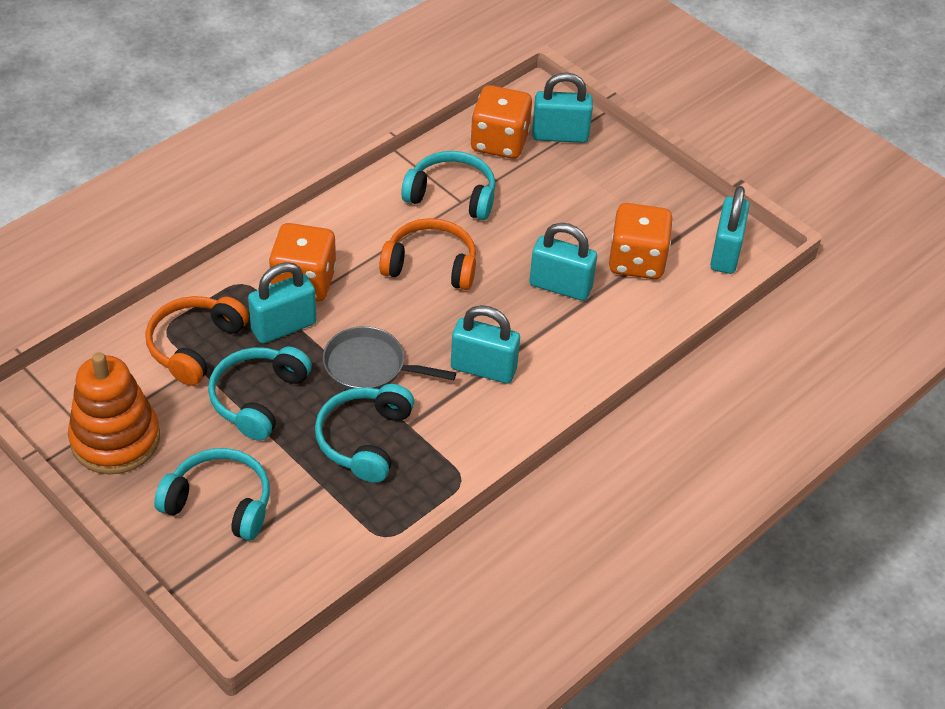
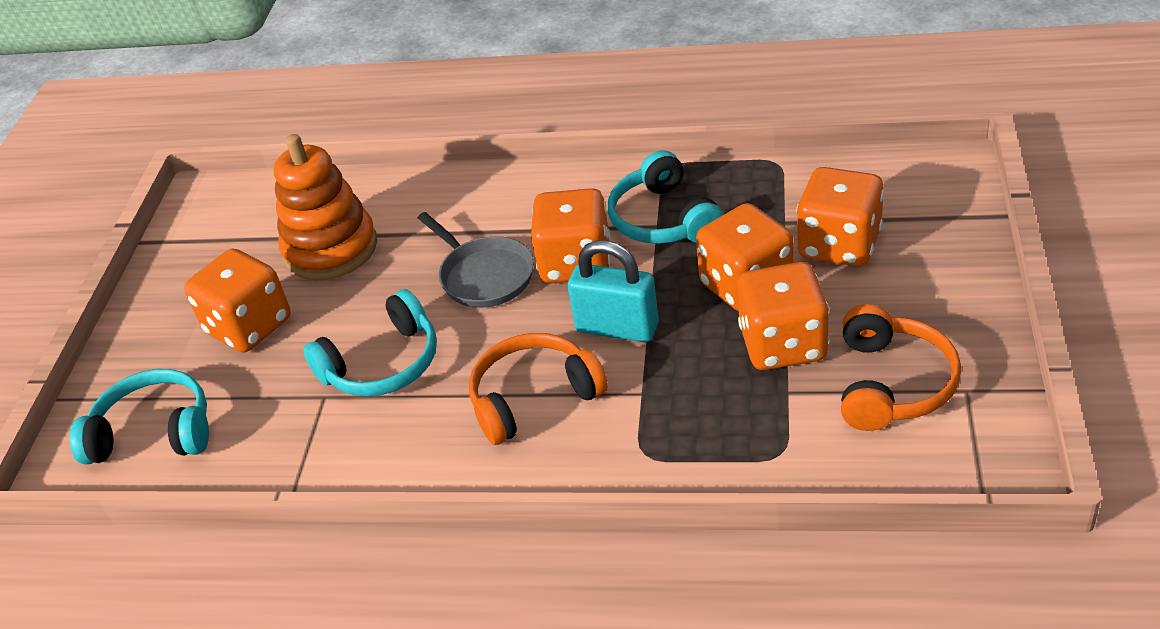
orange dice: [269,223,337,302] [470,85,532,159] [609,203,673,279] = 3 -> [184,249,291,353] [531,188,610,283] [696,203,794,311] [737,262,830,370] [796,167,884,267] = 5
turquoise headphones: [154,448,270,541] [208,347,312,441] [315,384,414,483] [401,151,495,220] = 4 -> [70,369,209,464] [303,289,437,397] [608,150,724,244] = 3
turquoise padlock: [248,262,316,344] [451,305,520,384] [529,223,597,301] [532,72,593,143] [710,186,749,274] = 5 -> [568,240,659,342] = 1

